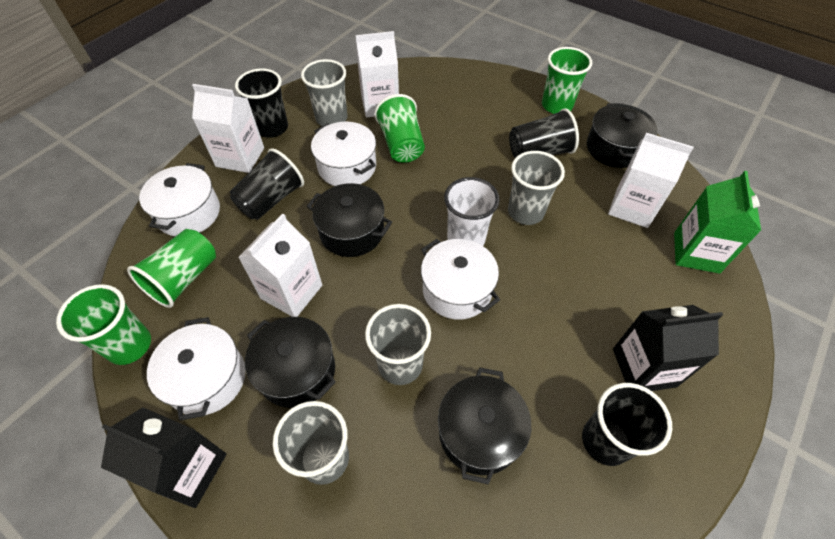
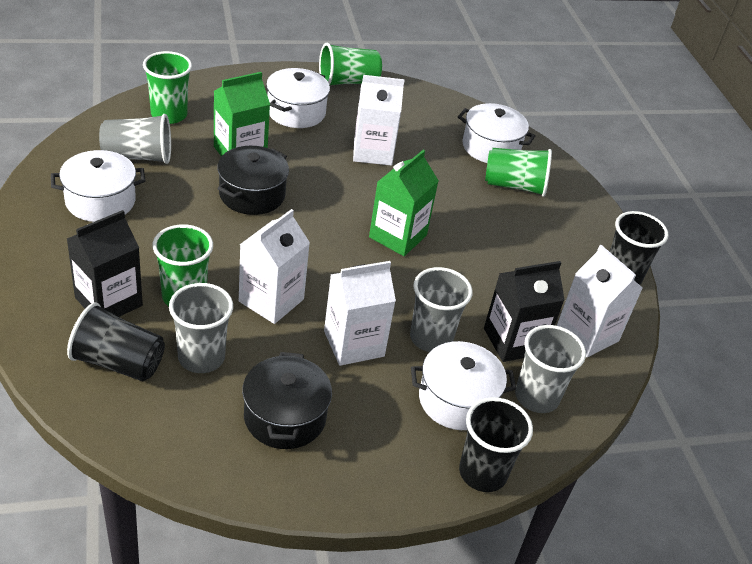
black cup: [230,148,304,220] [235,68,288,138] [509,108,579,158] [582,383,672,466] = 4 -> [67,303,165,381] [459,397,533,492] [609,211,669,285] = 3
black pot: [245,317,336,408] [307,183,392,257] [438,367,531,485] [587,103,658,168] = 4 -> [217,146,289,215] [242,352,332,449] = 2
green carton: [674,171,761,274] = 1 -> [214,72,270,156] [369,150,439,256] = 2
white cup: [444,177,500,246] = 1 -> none = 0

